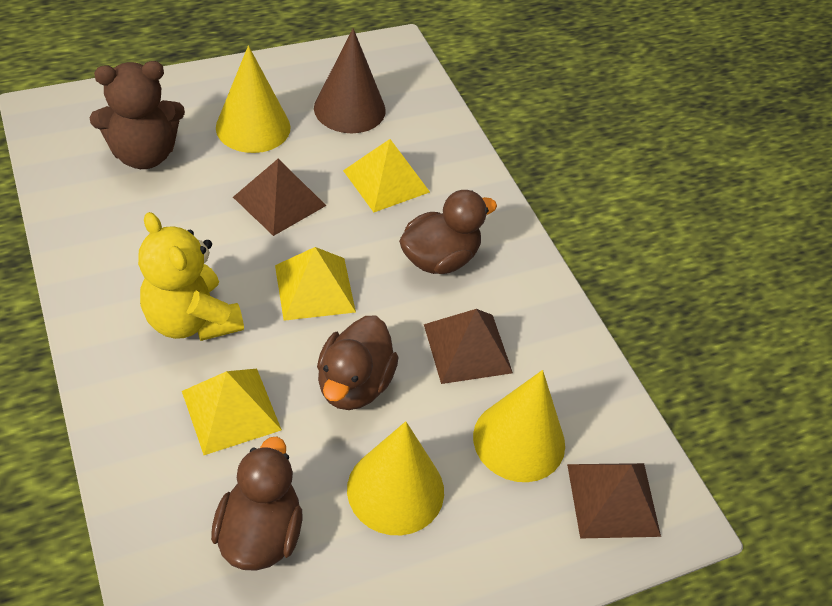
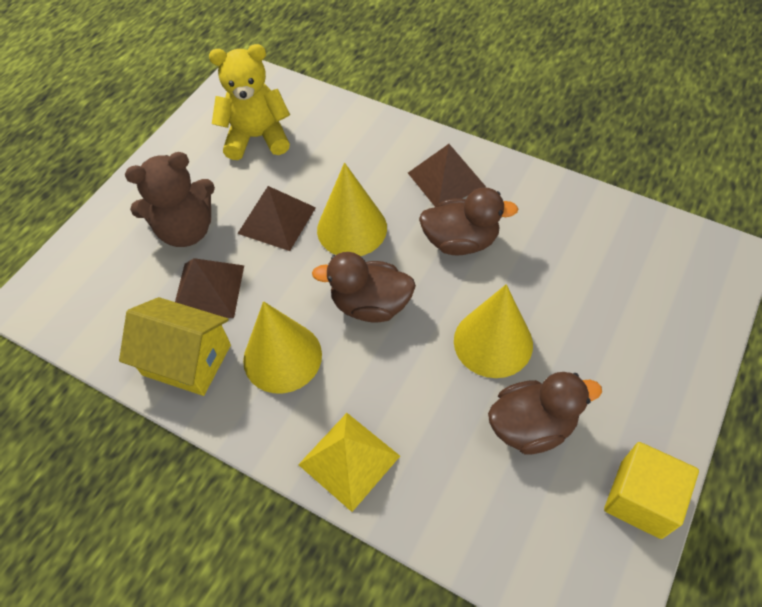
brown cone: [314,28,386,133] = 1 -> none = 0
yellow cube: none = 0 -> [604,442,699,539] = 1
yellow house: none = 0 -> [119,297,231,396] = 1
yellow pyramid: [182,369,282,455] [275,247,356,321] [343,139,430,212] = 3 -> [298,413,400,512] = 1

